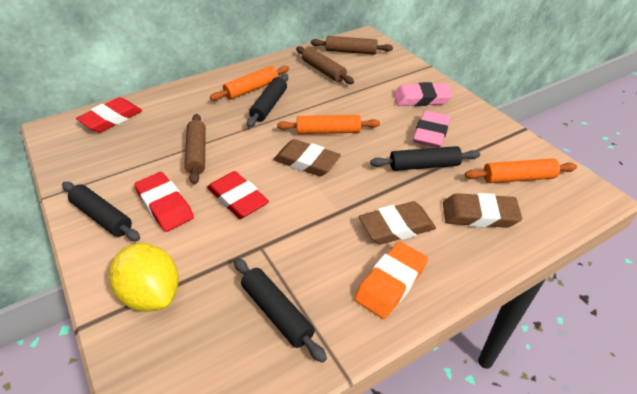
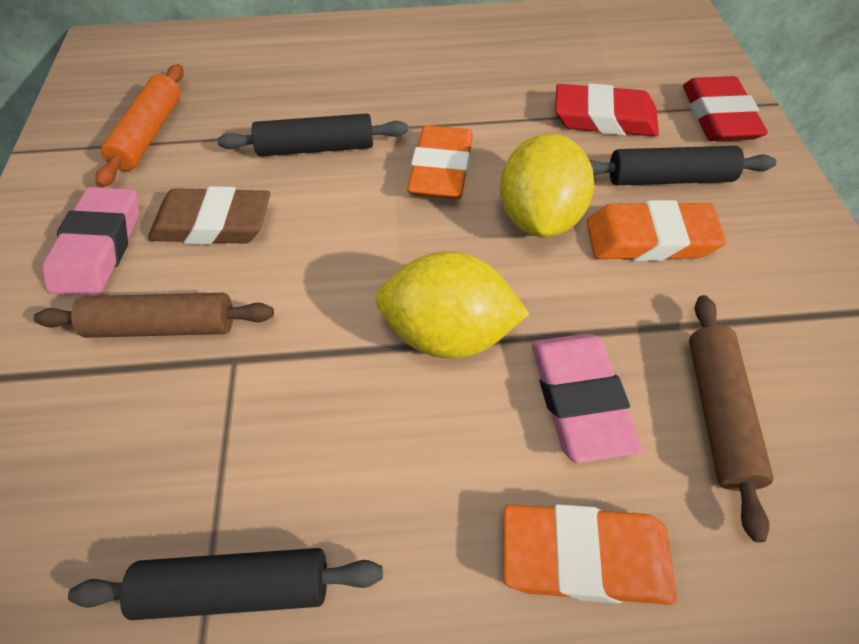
black rolling pin: [62,182,140,241] [234,258,327,363] [247,74,288,128] [370,146,480,171] = 4 -> [68,548,383,620] [217,113,408,156] [589,146,776,185] = 3
brown eraser: [273,139,341,176] [359,201,436,244] [443,193,522,228] = 3 -> [148,186,270,245] = 1
brown rolling pin: [184,114,206,185] [296,46,354,84] [311,36,393,55] = 3 -> [34,293,274,338] [689,295,773,542] = 2
orange eraser: [354,241,428,319] = 1 -> [407,125,473,199] [503,504,677,605] [587,200,727,261] = 3
orange rolling pin: [210,66,289,101] [277,115,380,134] [465,158,577,183] = 3 -> [96,64,183,187] = 1
red eraser: [76,97,142,132] [134,172,194,232] [207,171,269,219] = 3 -> [555,83,659,136] [683,76,768,141] = 2
yellow lemon: [109,243,179,312] = 1 -> [375,251,529,359] [500,134,594,237] = 2

